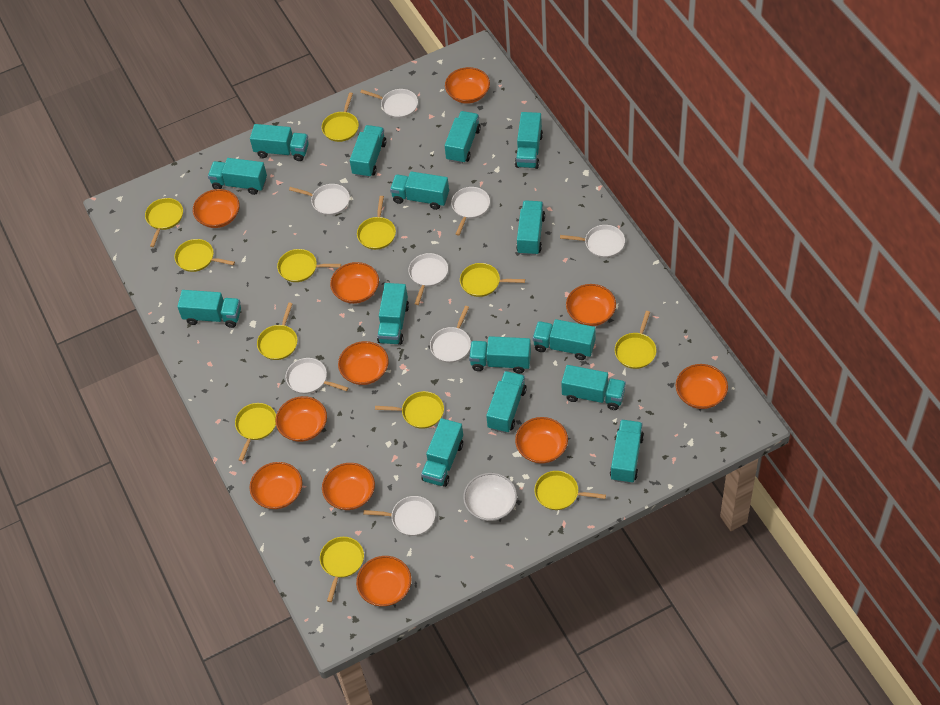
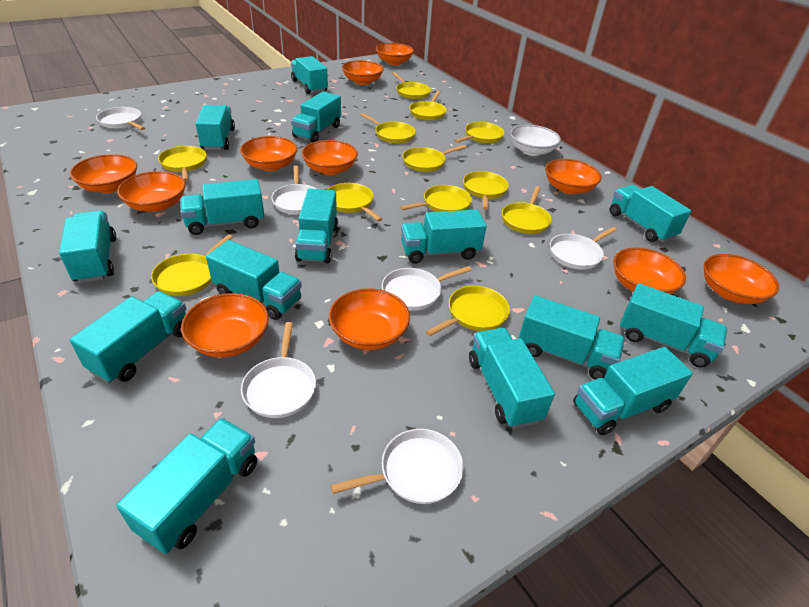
white pan: [285,358,348,394] [289,184,350,215] [360,89,418,118] [363,496,435,536] [408,253,448,305] [430,306,471,363] [451,187,490,236] [560,225,625,258] = 8 -> [96,107,145,130] [241,322,316,418] [271,166,316,214] [331,429,463,504] [382,266,471,311] [550,227,617,270] = 6

